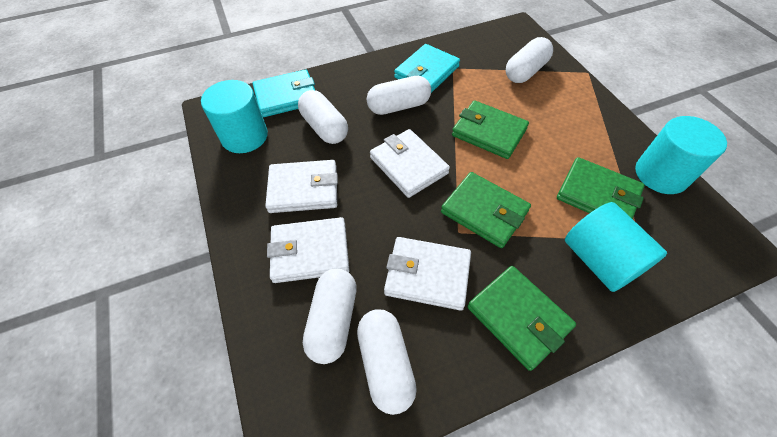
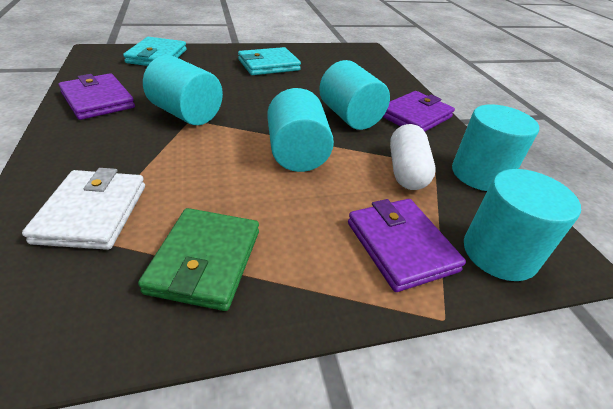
green wallet: [441,172,531,248] [452,100,529,159] [468,266,576,371] [557,157,645,219] = 4 -> [138,208,259,311] = 1
purple wallet: none = 0 -> [58,73,135,120] [348,199,466,292] [383,91,455,132] = 3
turquoise cylinder: [201,80,268,153] [565,202,667,292] [635,116,727,194] = 3 -> [143,55,223,125] [267,88,334,172] [319,60,390,130] [452,104,539,191] [464,169,581,281] = 5
white capsule: [298,90,348,144] [303,269,357,364] [357,309,417,415] [367,76,431,115] [506,37,553,83] = 5 -> [390,124,436,190] = 1
white wallet: [265,160,338,213] [267,217,350,283] [370,129,450,198] [384,237,471,311] = 4 -> [22,168,145,250] = 1

